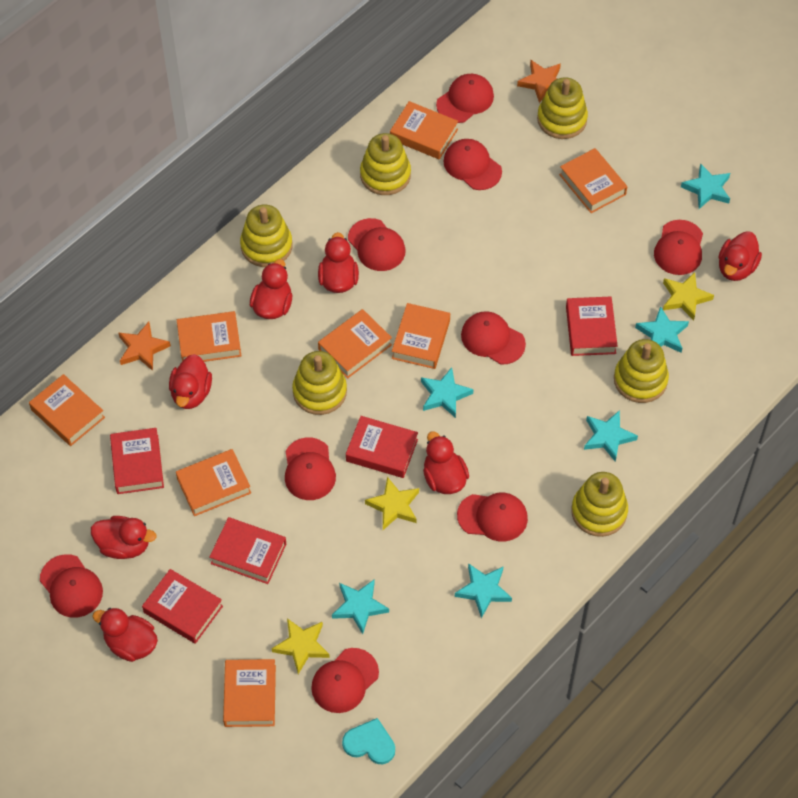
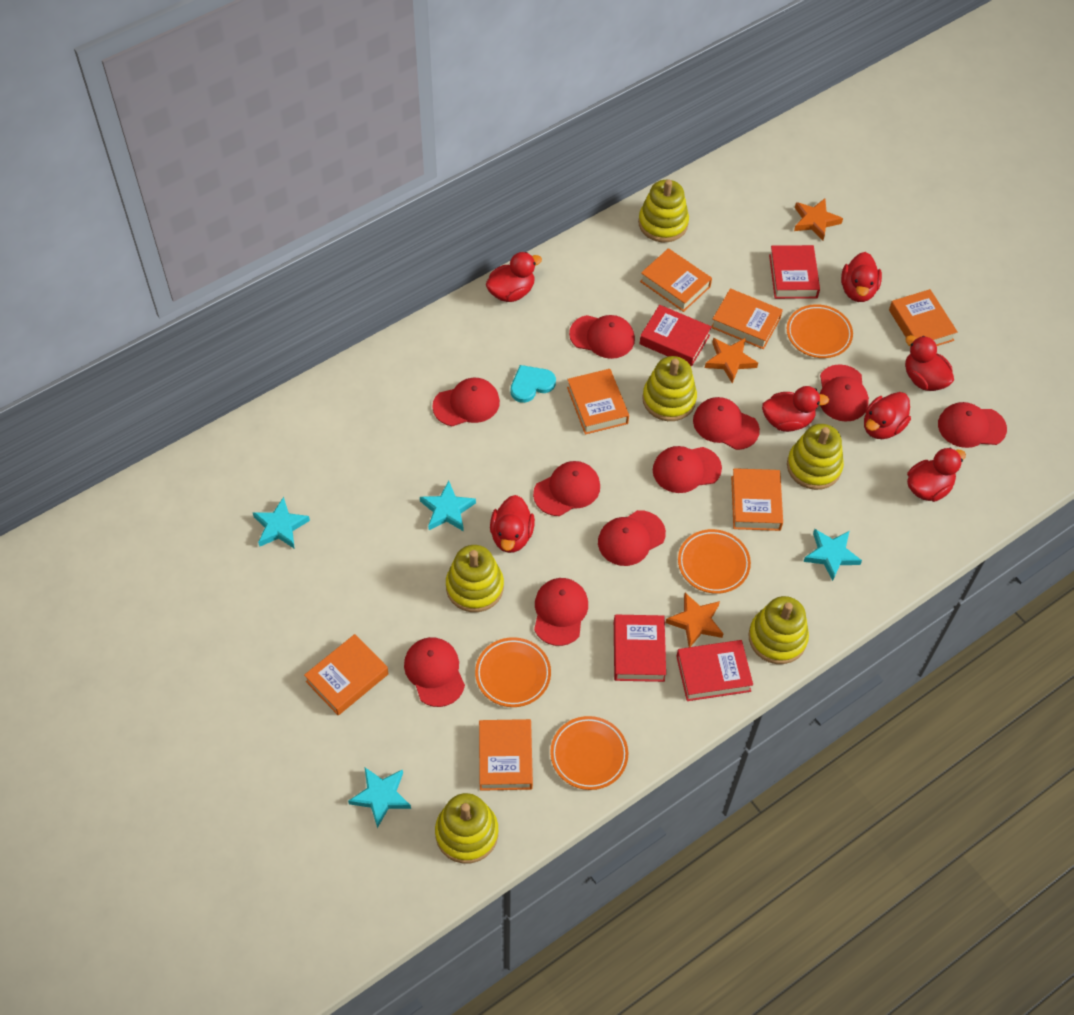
orange book: [29,374,105,446] [176,449,251,516] [177,311,241,362] [223,659,276,727] [318,309,392,379] [390,101,458,159] [392,303,450,369] [559,148,627,213] = 8 -> [304,634,389,715] [479,719,533,791] [567,369,629,435] [640,248,712,312] [711,288,783,349] [731,468,783,531] [889,289,958,346] = 7
orange plate: none = 0 -> [475,637,551,707] [550,716,628,790] [678,529,751,594] [787,304,853,358] = 4
orange star: [118,322,171,371] [517,60,561,103] = 2 -> [666,593,723,647] [705,338,758,383] [794,199,843,241] = 3
red book: [110,428,164,494] [142,569,223,644] [209,517,286,584] [346,416,418,478] [566,297,618,356] = 5 -> [614,615,666,682] [639,305,712,366] [676,640,753,701] [769,245,820,299] = 4
red cap: [40,554,103,618] [285,437,336,500] [311,648,379,713] [348,218,405,271] [436,74,494,123] [443,139,502,190] [457,493,528,541] [461,311,526,365] [654,220,703,275] = 9 -> [404,637,465,707] [432,378,500,426] [533,461,600,516] [534,578,588,646] [569,315,635,359] [598,510,666,566] [653,446,722,493] [693,397,760,450] [820,364,869,422] [938,402,1007,448] = 10
turquoise star: [332,579,389,634] [421,367,474,418] [455,563,512,618] [584,410,638,462] [635,306,689,353] [681,163,730,209] = 6 -> [253,497,310,549] [348,768,411,828] [420,481,476,531] [803,529,862,581] = 4
yellow star: [272,618,330,674] [365,477,419,530] [663,272,714,321] = 3 -> none = 0

